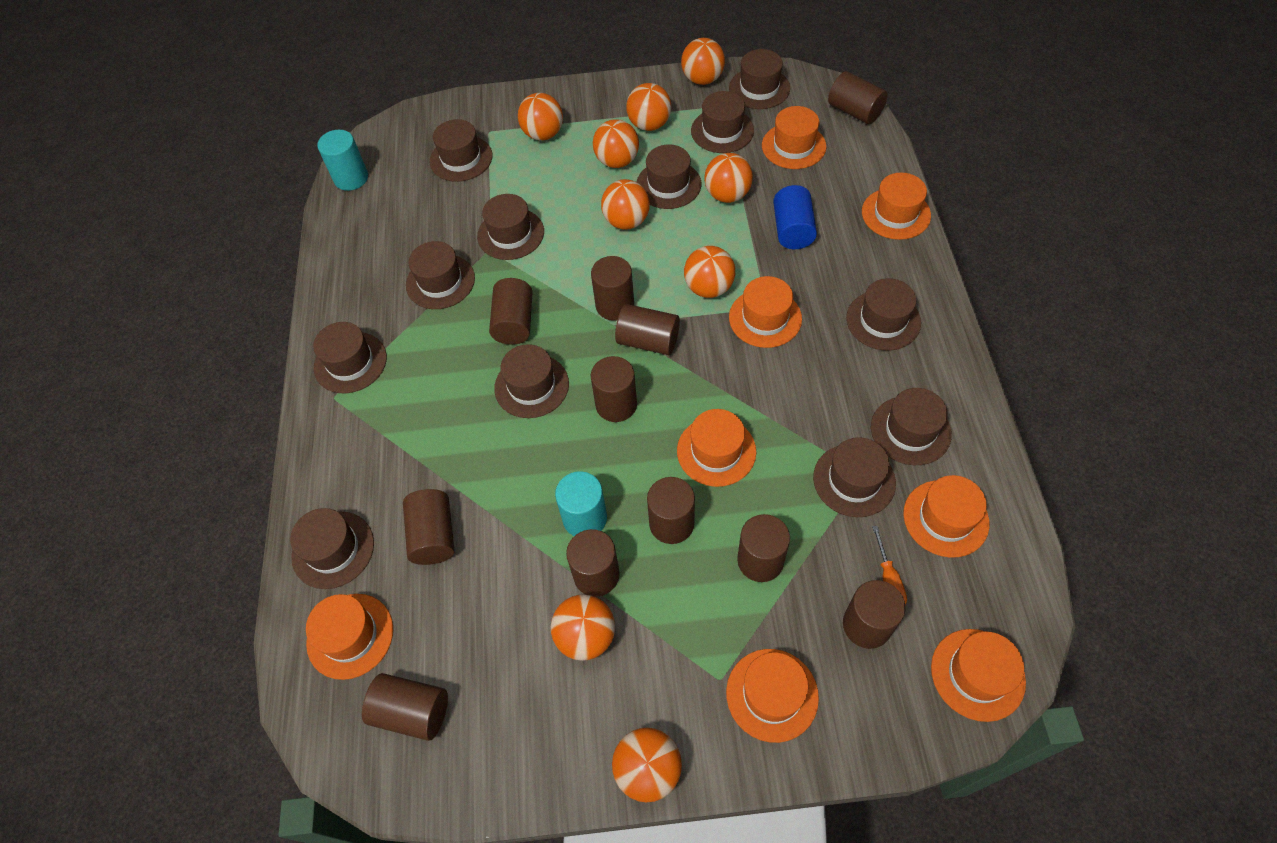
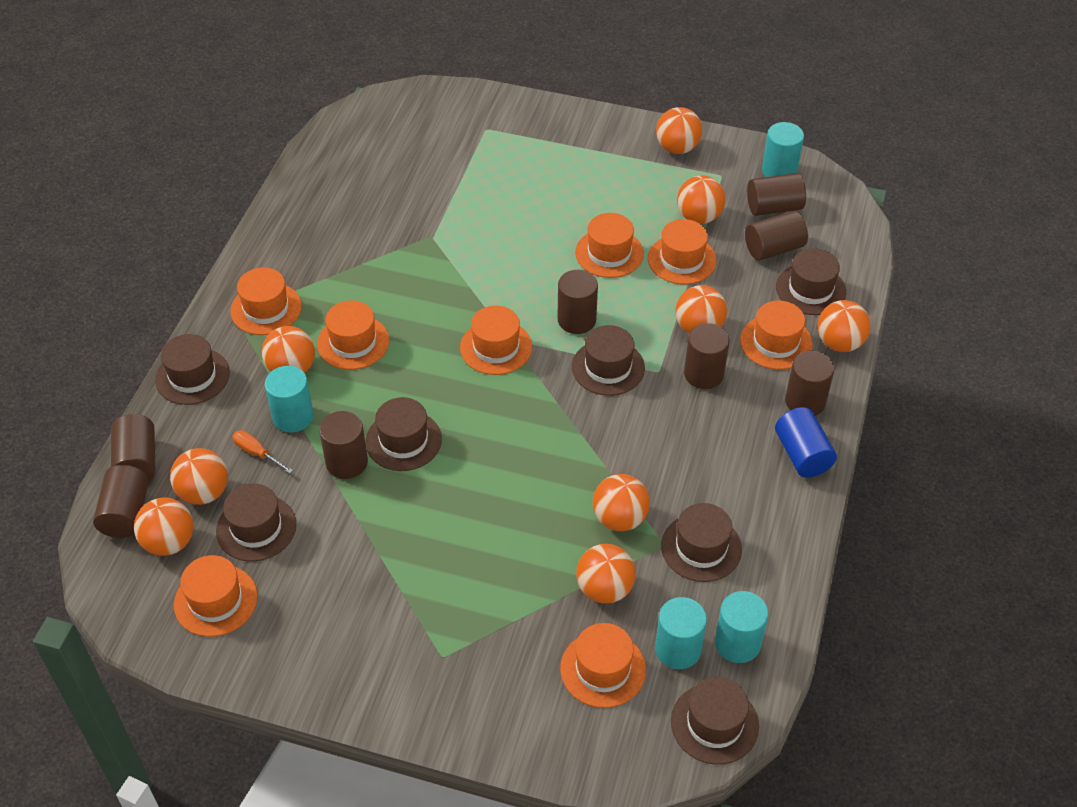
brown cylinder: [362,673,448,741] [403,489,455,565] [489,278,533,345] [566,529,620,597] [591,256,634,321] [591,356,637,422] [615,304,680,355] [647,477,695,544] [737,514,790,582] [828,71,888,124] [843,580,906,649] = 11 -> [93,465,149,538] [111,414,155,480] [319,411,368,479] [558,270,598,334] [684,323,729,389] [745,211,808,261] [747,173,806,216] [785,351,834,416] = 8
brown hat: [290,508,374,589] [313,322,387,393] [406,241,475,309] [430,119,492,182] [477,194,544,260] [494,344,569,418] [636,144,701,209] [691,91,754,153] [729,49,790,109] [813,437,896,517] [846,278,921,351] [871,388,952,465] = 12 -> [155,334,230,405] [216,484,297,561] [366,397,442,471] [572,325,645,396] [661,503,742,582] [671,677,759,764] [776,248,846,315] = 7
turquoise cylinder: [317,130,368,191] [555,471,607,536] = 2 -> [265,366,314,433] [655,597,707,669] [715,591,768,663] [762,122,804,177] = 4

